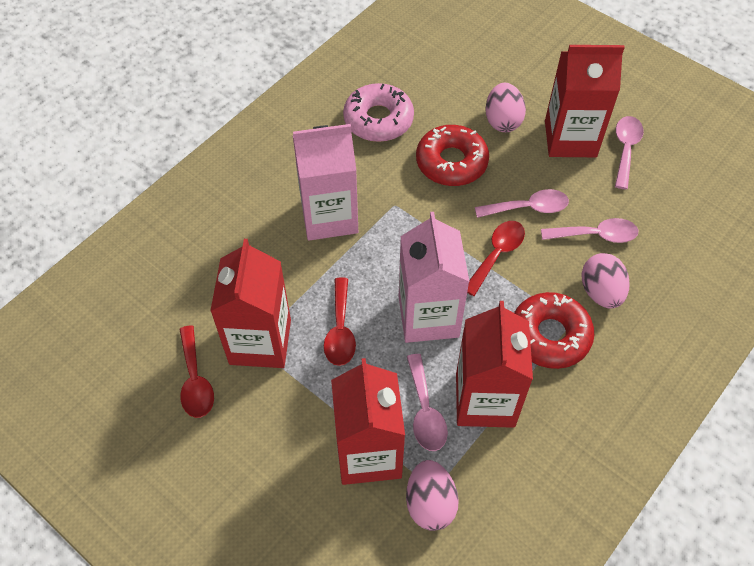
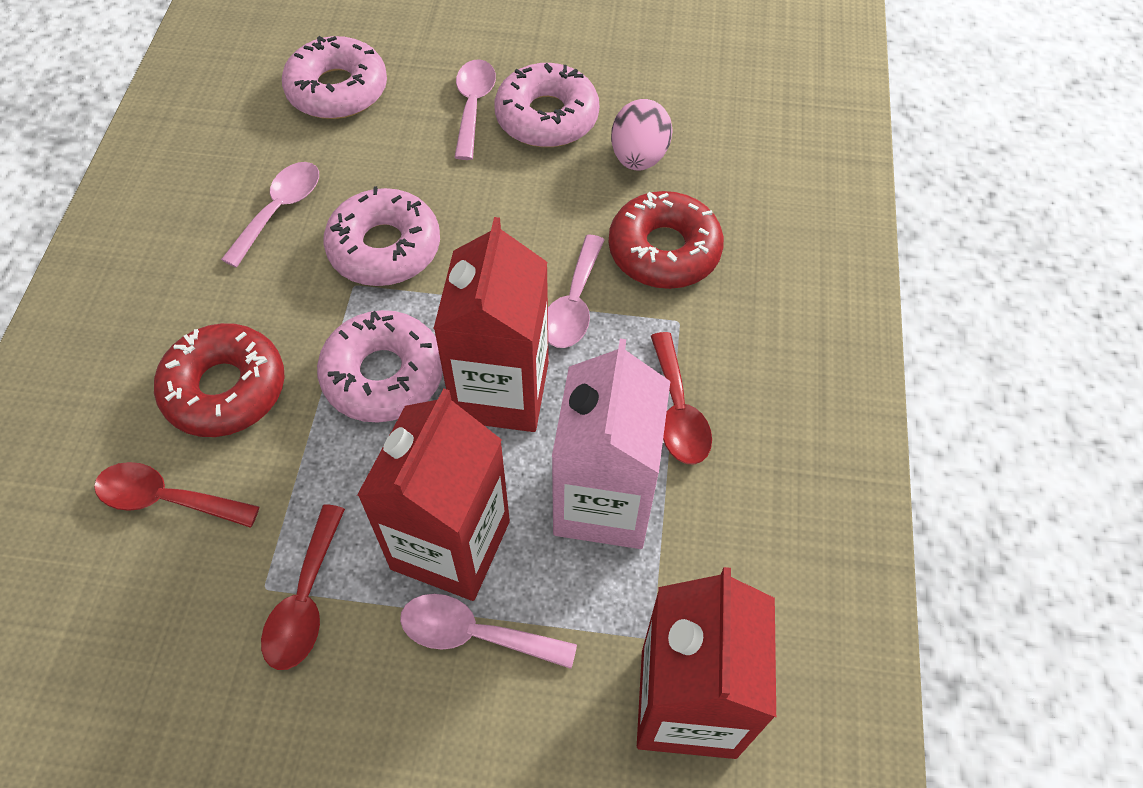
pink carton: [293,124,358,241] [399,212,470,343] = 2 -> [552,339,670,549] = 1
pink donut: [343,83,414,142] = 1 -> [282,36,387,119] [317,310,443,423] [323,186,440,286] [495,63,599,147] = 4
pink egg: [406,460,459,531] [485,83,526,132] [581,253,630,309] = 3 -> [611,99,673,171] = 1
red carton: [210,239,291,368] [331,358,405,485] [456,301,533,428] [545,45,625,157] = 4 -> [357,388,510,601] [433,217,549,432] [637,567,776,759] = 3

